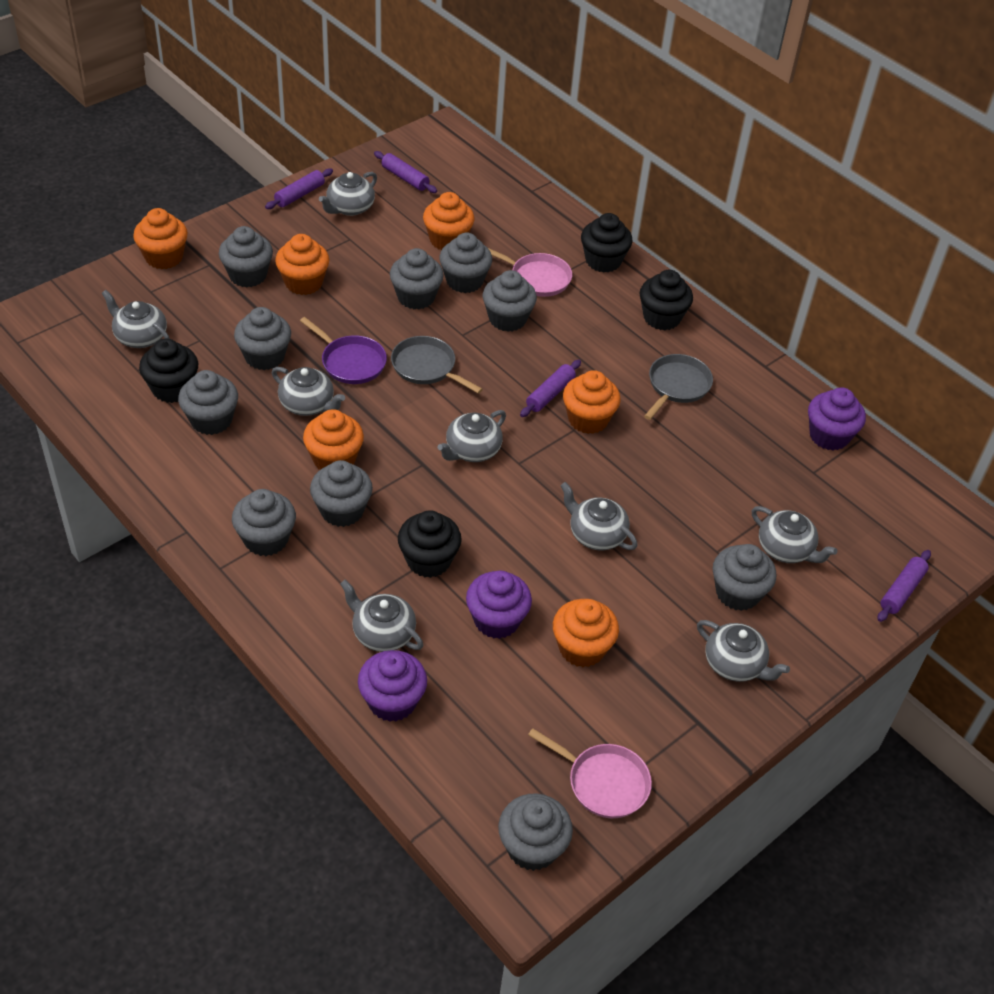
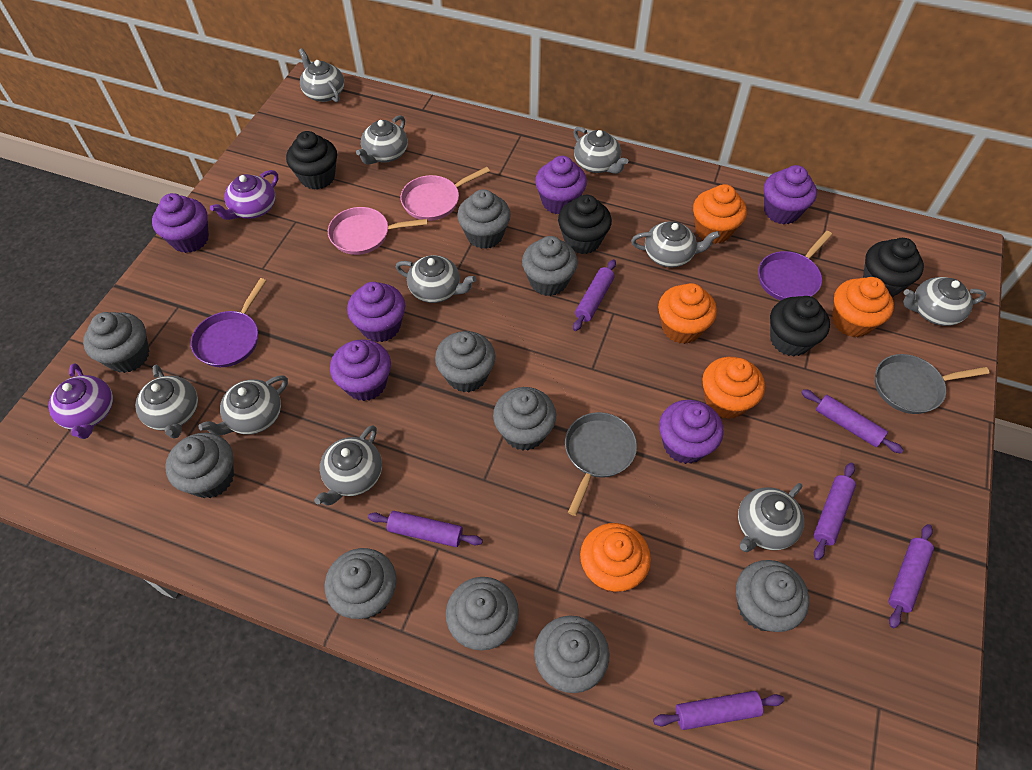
grey teapot: [101,290,170,348] [272,367,345,416] [319,172,377,216] [340,580,423,652] [437,410,506,462] [560,482,637,551] [697,620,790,682] [752,506,838,563] = 8 -> [135,365,198,439] [198,375,288,436] [299,48,344,102] [314,425,382,505] [356,115,408,165] [396,255,476,303] [574,127,628,174] [631,221,720,267] [738,483,804,552] [903,277,986,326] = 10
orange cupcake: [133,208,188,269] [275,234,329,295] [303,409,364,470] [423,192,474,250] [553,599,619,667] [563,370,621,434] = 6 -> [580,523,651,593] [658,283,717,344] [693,184,747,244] [702,357,765,419] [832,277,894,337] = 5
purple cupcake: [358,650,427,722] [466,571,532,639] [808,388,866,451] = 3 -> [152,193,209,253] [330,339,391,401] [347,282,405,342] [535,156,587,214] [659,400,724,464] [764,165,817,224] = 6
purple pan: [300,317,387,384] = 1 -> [191,278,266,367] [758,231,832,300] = 2
purple rolling pin: [265,168,333,209] [374,151,437,193] [520,360,581,417] [878,550,931,622] = 4 -> [368,511,483,547] [573,259,616,331] [653,691,784,730] [801,389,904,453] [813,463,856,560] [889,524,934,629] = 6
purple teapot: none = 0 -> [48,363,113,439] [210,170,278,220] = 2

